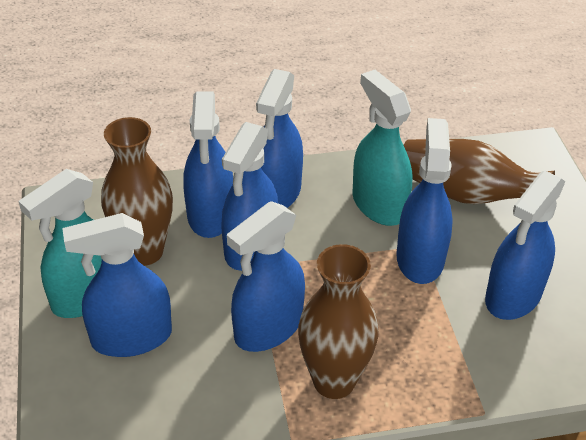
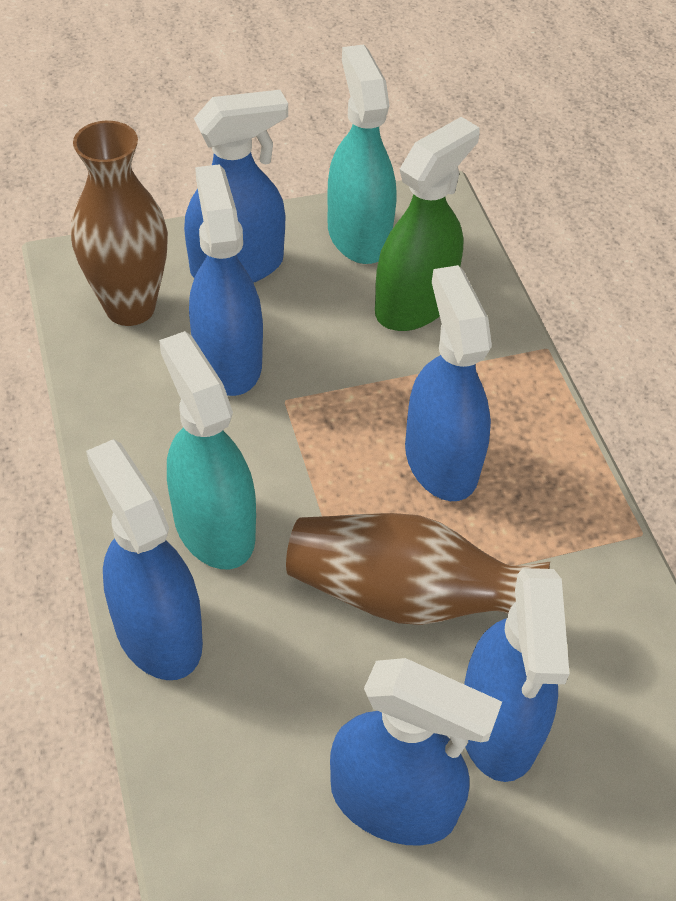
blue spray bottle: [62,213,172,357] [183,92,233,238] [221,122,278,271] [227,201,305,352] [256,69,303,208] [396,118,453,284] [485,171,565,320] = 7 -> [86,439,203,680] [184,90,288,283] [189,164,263,396] [330,658,502,846] [405,265,492,501] [464,568,569,782] = 6
brown vase: [101,117,173,266] [298,244,379,399] [404,139,555,204] = 3 -> [71,121,168,326] [286,513,550,625] = 2
green spray bottle: none = 0 -> [375,117,479,331] = 1

